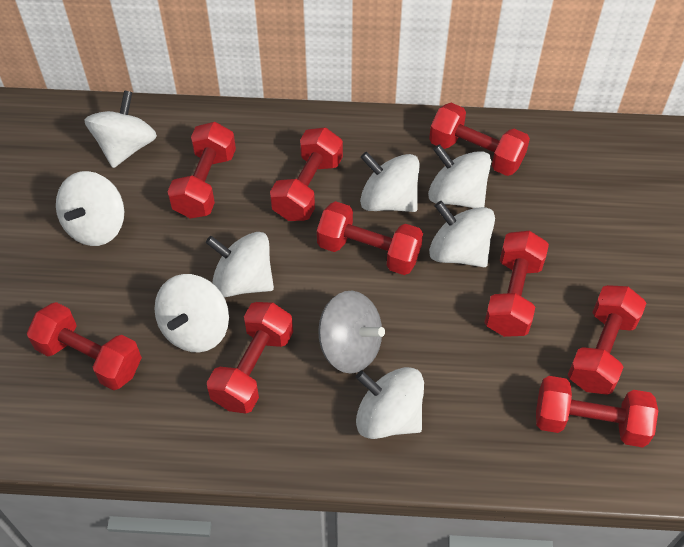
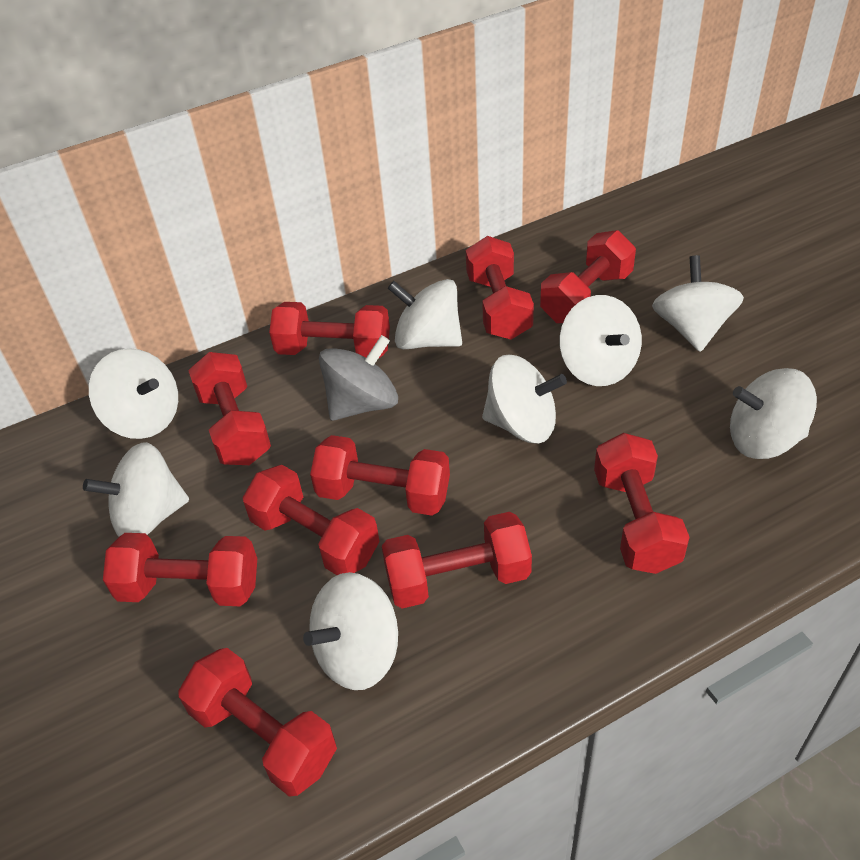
red dumbbell: [27,302,142,390] [167,122,236,219] [207,302,293,414] [270,127,343,221] [317,201,423,275] [429,103,530,176] [484,231,549,337] [536,376,658,447] [568,285,646,395] = 9 -> [103,533,257,606] [178,648,337,797] [188,352,271,465] [243,465,380,575] [269,302,390,359] [310,435,450,516] [382,512,532,609] [466,236,534,339] [540,230,636,324] [594,433,690,574] = 10

